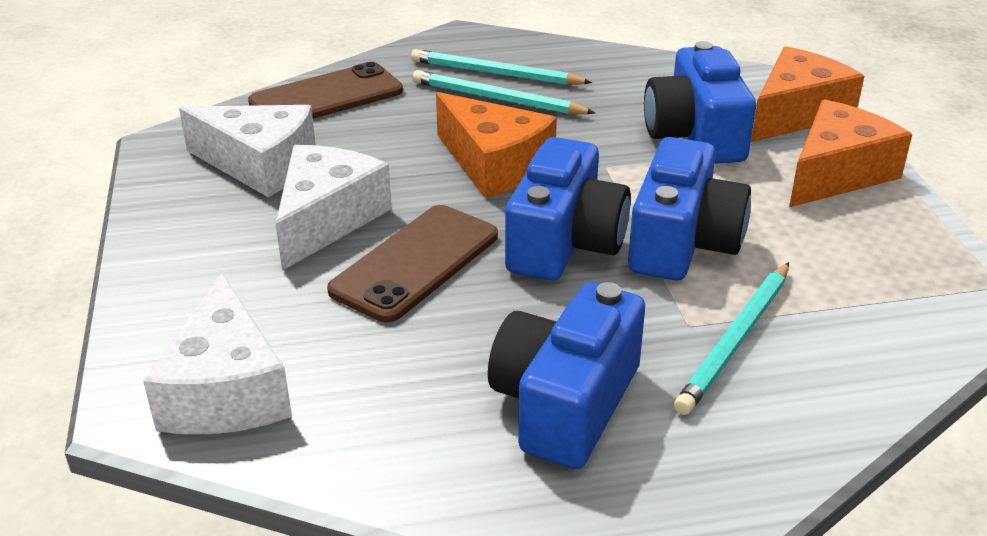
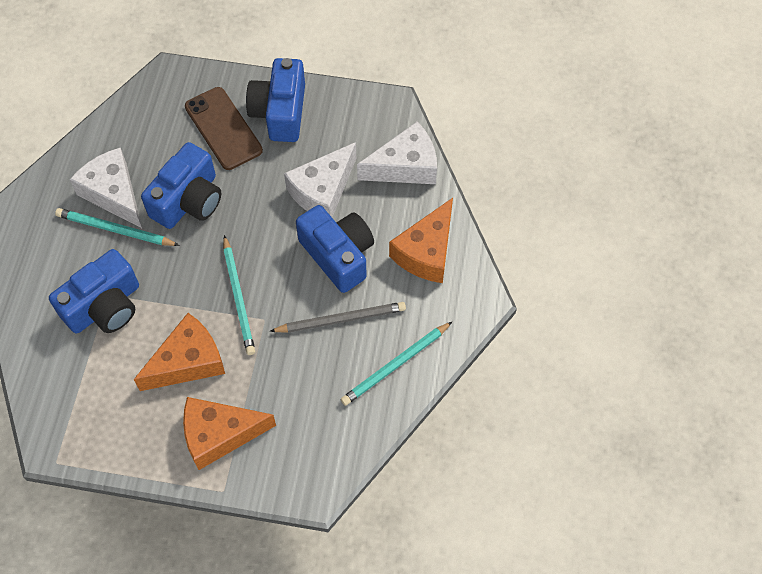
brown phone: [248,62,403,119] [327,205,498,322] = 2 -> [185,87,263,170] = 1
grey pencil: none = 0 -> [269,302,406,333] = 1

